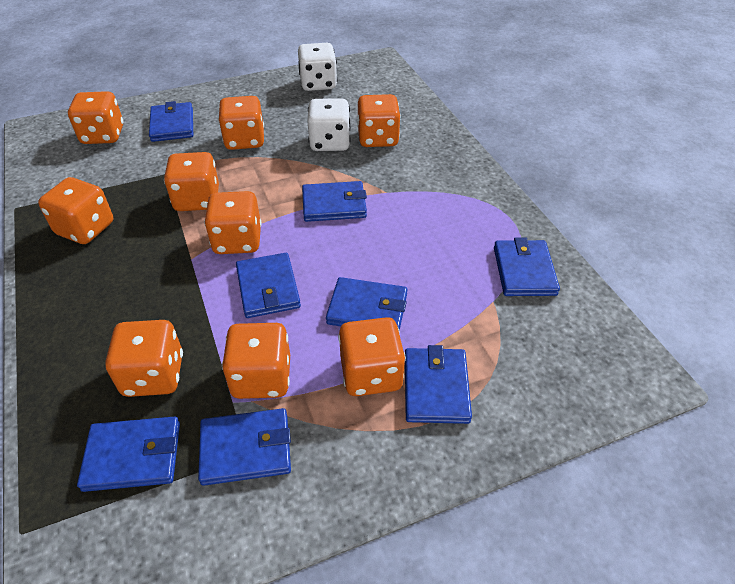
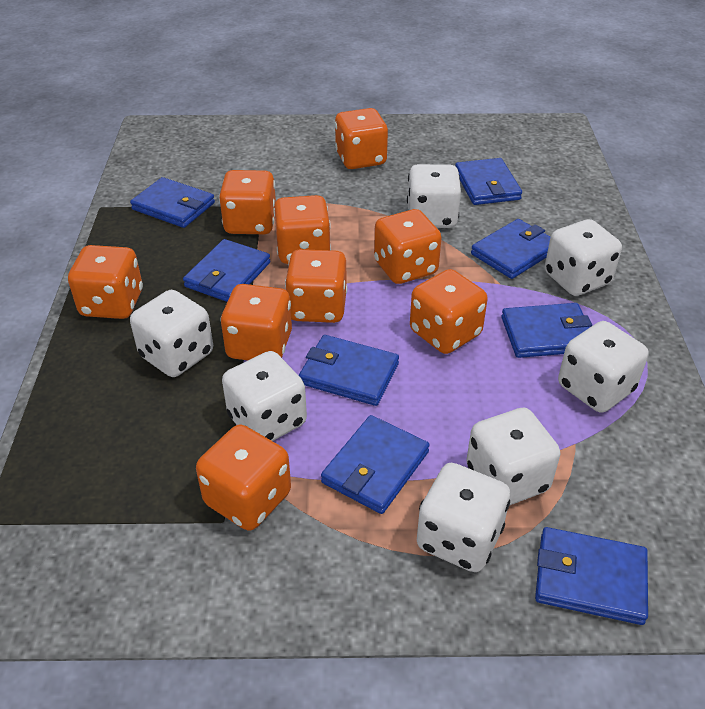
white dice: [298,43,337,91] [307,98,351,151] = 2 -> [130,290,213,377] [222,351,307,441] [407,164,461,228] [417,463,510,572] [466,408,560,506] [545,219,622,296] [558,321,648,413] = 7

